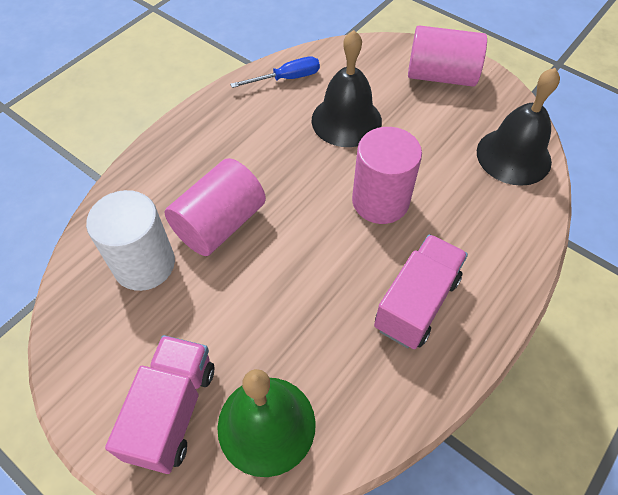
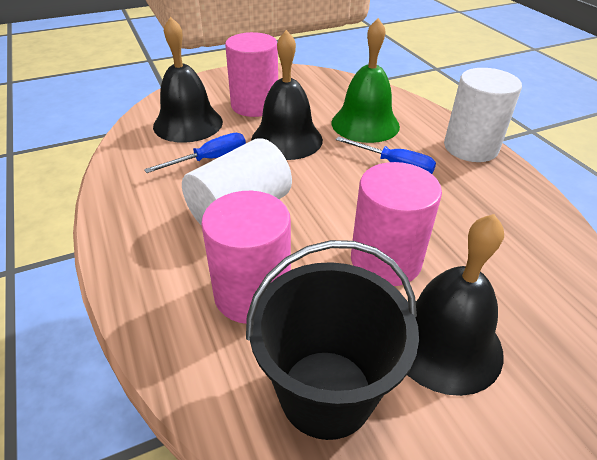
black bell: [312,30,382,147] [477,68,560,186] = 2 -> [153,17,223,143] [251,30,323,160] [407,214,504,396] = 3
black bucket: none = 0 -> [246,240,419,440] = 1
blue screwdriver: [230,56,320,88] = 1 -> [144,133,246,173] [336,137,436,174] = 2
pink truck: [105,335,214,474] [374,234,468,349] = 2 -> none = 0
white cylinder: [86,190,175,291] = 1 -> [182,138,292,226] [444,68,522,162] = 2

